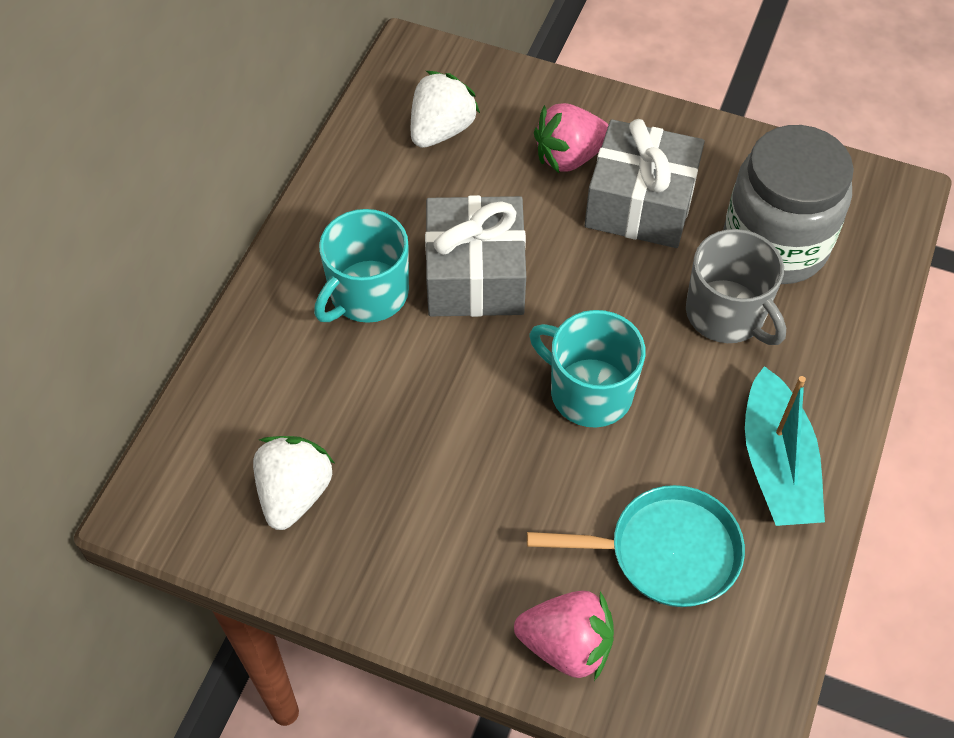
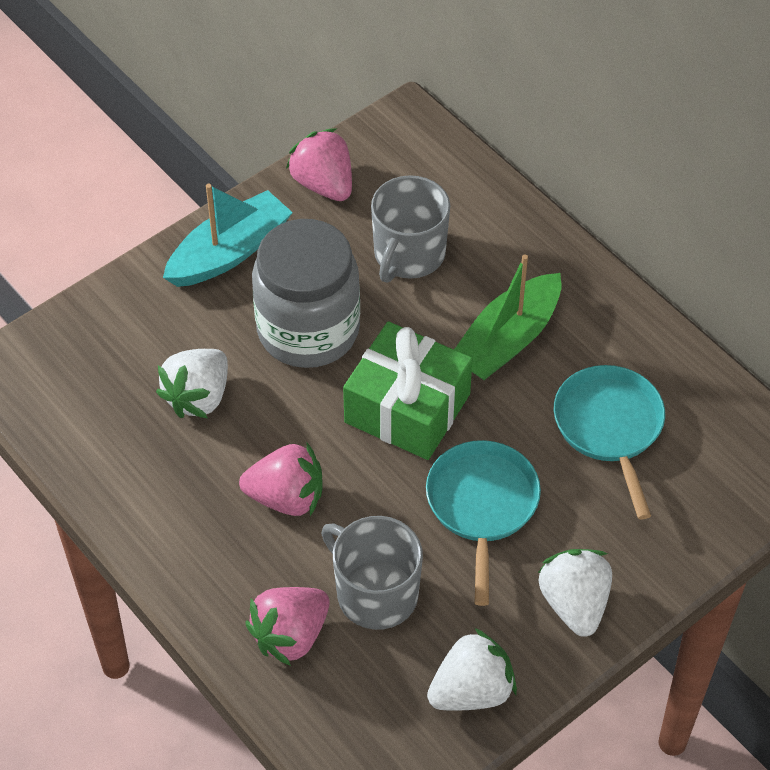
green boat: none = 0 -> [454,254,561,380] = 1
green gift: none = 0 -> [343,321,473,460] = 1
grey gift: [425,195,526,317] [585,119,705,248] = 2 -> none = 0
grey mug: [686,229,786,345] = 1 -> [321,516,423,630] [371,175,451,283] = 2
pink strawberry: [514,591,614,681] [534,103,609,173] = 2 -> [239,443,323,516] [245,587,329,666] [286,128,352,201] = 3
turquoise mug: [314,209,409,323] [529,310,646,428] = 2 -> none = 0
turquoise pan: [527,485,745,607] = 1 -> [426,440,541,606] [554,365,665,519] = 2
white strawberry: [253,436,334,530] [411,71,480,148] = 2 -> [156,349,228,418] [427,628,517,711] [538,549,612,637] = 3

